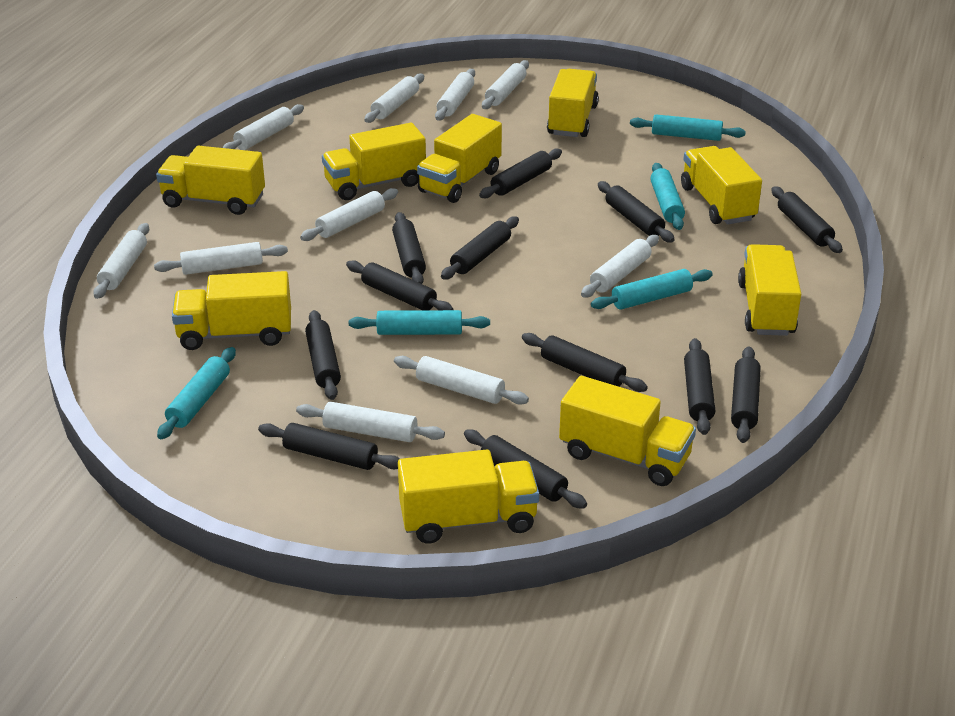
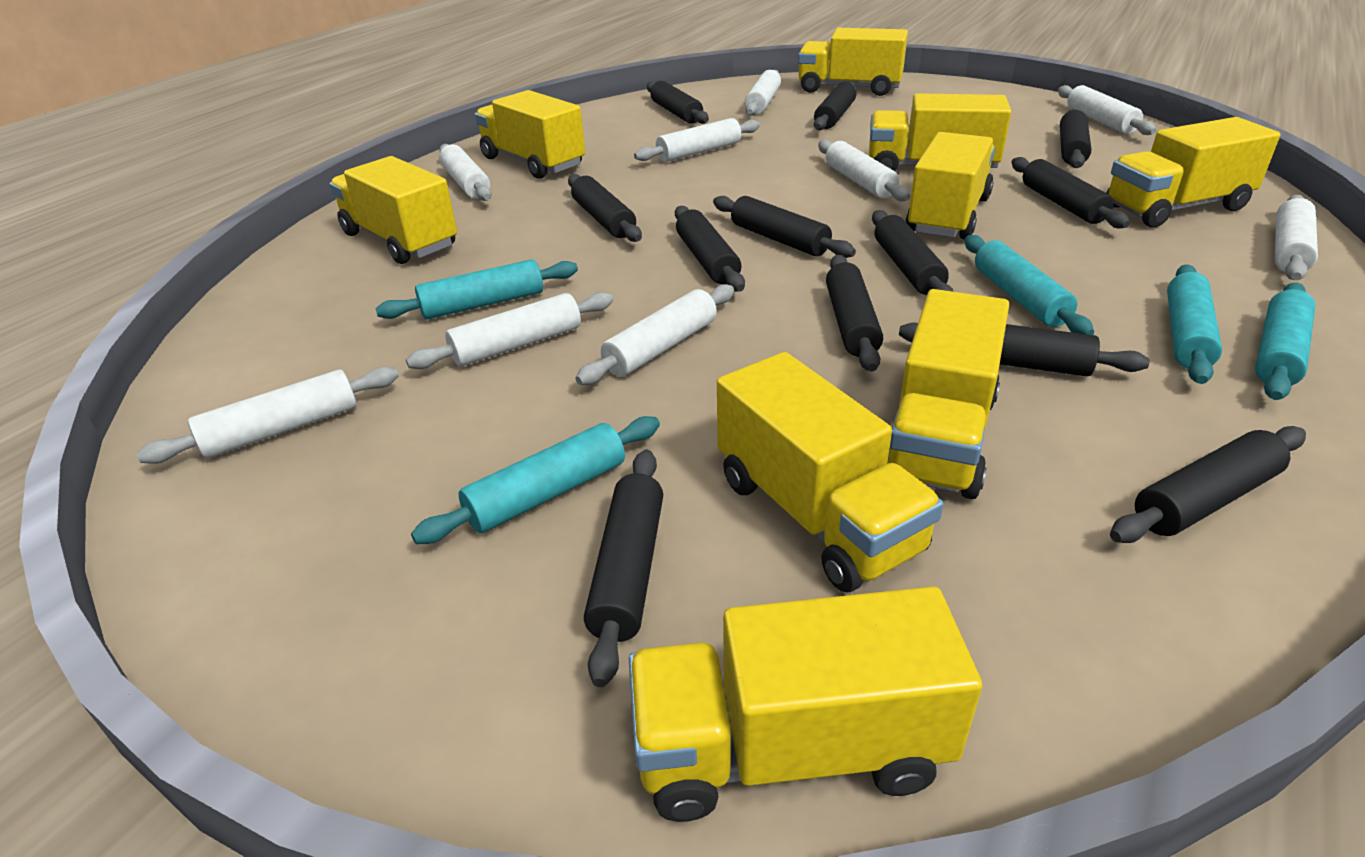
white rolling pin: [93,223,149,299] [154,242,288,275] [223,104,304,150] [296,402,445,442] [300,188,398,241] [364,74,424,123] [394,356,529,405] [435,69,475,121] [482,60,529,109] [581,235,659,298] = 10 -> [136,366,399,464] [406,292,613,369] [439,144,492,201] [575,284,734,385] [634,118,760,162] [745,70,781,116] [818,140,910,201] [1058,85,1156,135] [1275,195,1318,280] = 9

